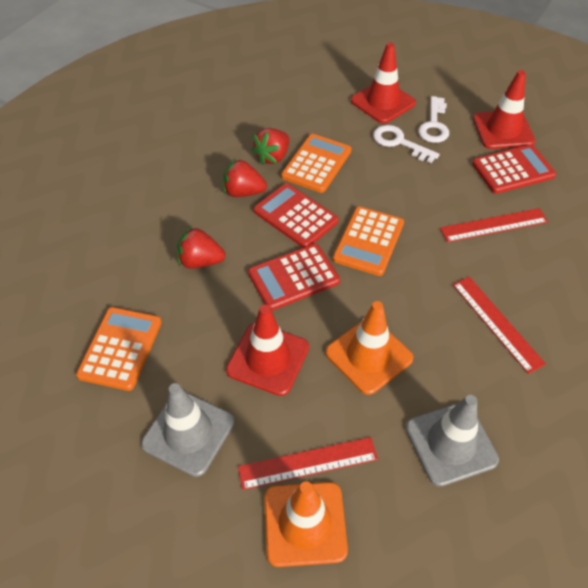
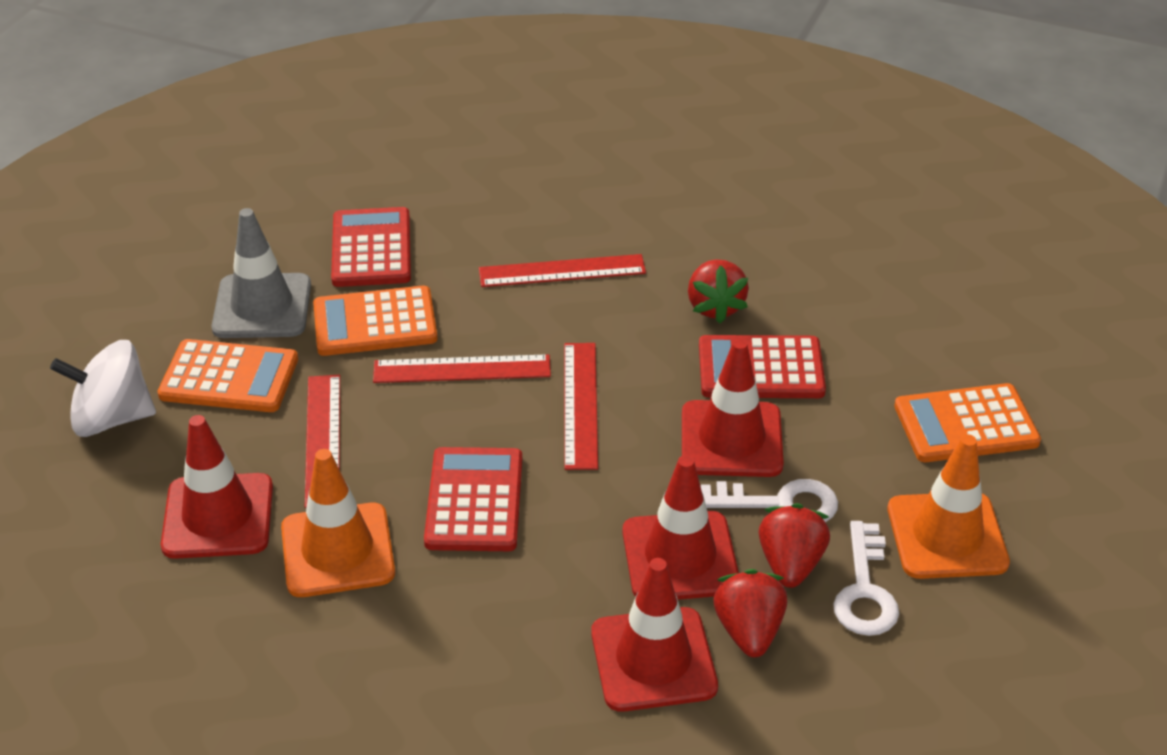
grey traffic cone: [141,383,234,477] [406,395,499,487] = 2 -> [211,208,311,338] = 1
red ruler: [238,437,378,490] [440,208,548,242] [453,277,546,374] = 3 -> [305,375,340,508] [373,354,551,383] [479,254,646,287] [564,343,598,470] = 4
red traffic cone: [226,305,309,396] [351,42,416,124] [473,70,535,149] = 3 -> [161,415,273,559] [591,558,718,712] [622,455,739,600] [682,339,784,477] = 4
white spinning top: none = 0 -> [50,340,156,437] = 1

